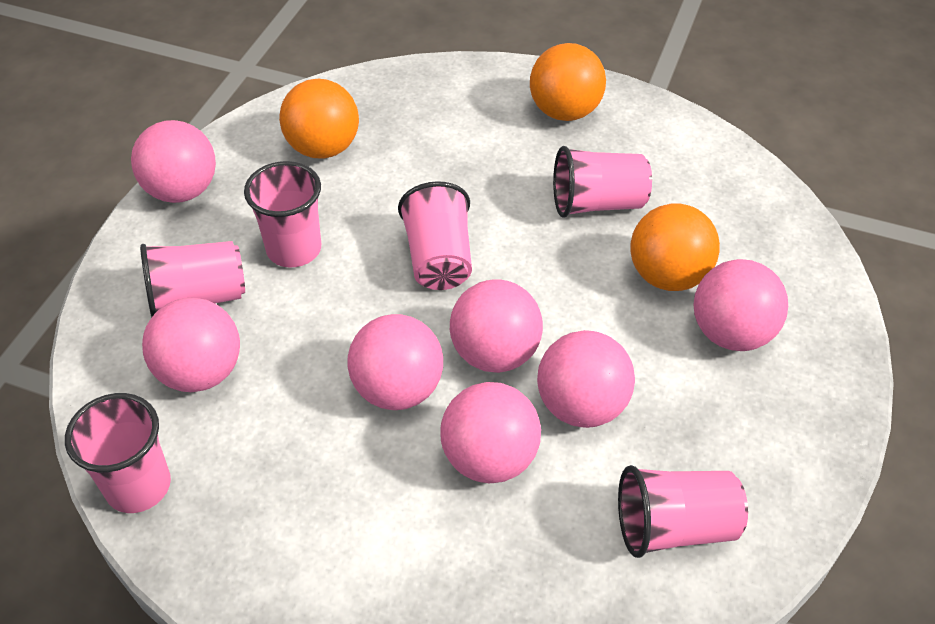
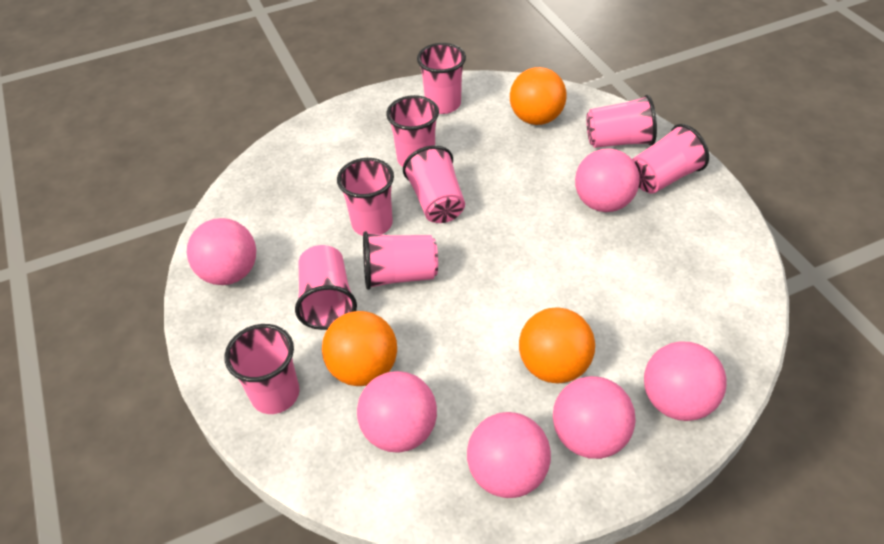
pink ball: [131,120,216,203] [142,298,240,392] [348,314,443,410] [440,382,541,483] [450,279,543,373] [537,330,635,428] [693,259,788,351] = 7 -> [187,218,256,285] [357,371,437,453] [467,412,551,498] [553,376,636,459] [575,148,640,212] [644,342,727,421] = 6
pink cup: [65,393,171,513] [140,241,245,318] [244,161,321,267] [398,181,472,290] [553,146,652,218] [618,465,748,558] = 6 -> [225,324,299,414] [295,245,357,330] [337,158,394,236] [363,231,438,290] [386,95,439,167] [403,145,465,223] [417,43,466,114] [586,95,657,148] [632,124,709,194] = 9

